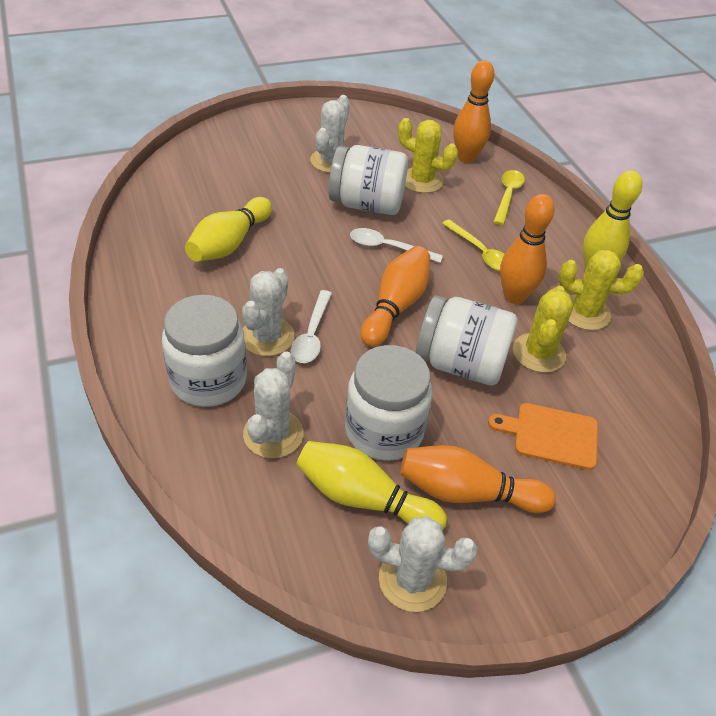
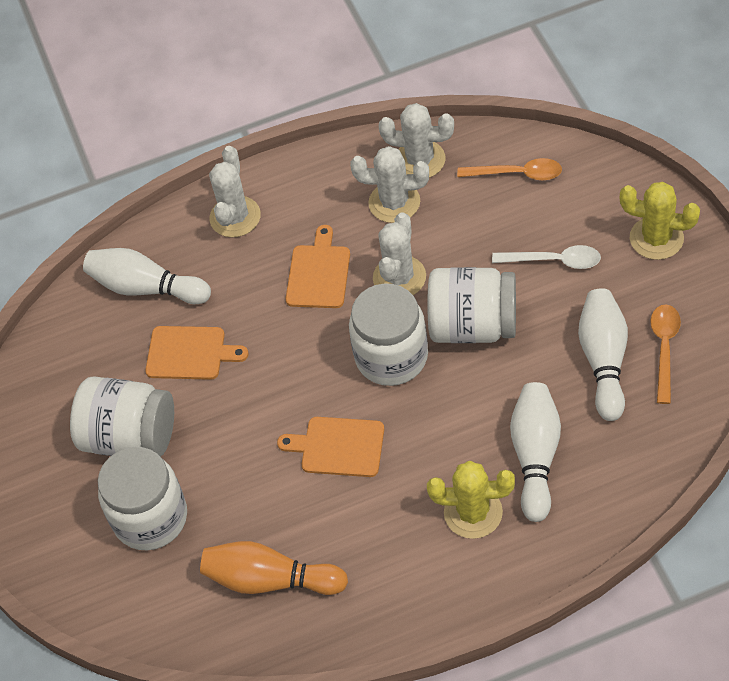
orange bowling pin: [360,246,430,347] [400,445,556,513] [453,60,494,163] [500,194,555,304] = 4 -> [200,541,348,595] = 1
orange cutting board: [488,403,598,470] = 1 -> [145,326,249,380] [277,417,384,477] [286,225,350,308] = 3
orange spoon: none = 0 -> [457,158,562,181] [650,305,681,404] = 2
white bowling pin: none = 0 -> [83,248,211,304] [510,382,561,522] [578,288,628,421] = 3
white spoon: [291,290,332,363] [350,228,443,263] = 2 -> [492,245,601,269] = 1
yellow bowling pin: [185,197,272,261] [296,441,447,530] [583,170,642,270] = 3 -> none = 0
yellow cactus: [398,118,458,193] [513,286,573,373] [559,250,644,330] = 3 -> [427,461,515,539] [620,182,700,260] = 2
yellow spoon: [442,219,504,271] [494,170,525,225] = 2 -> none = 0

